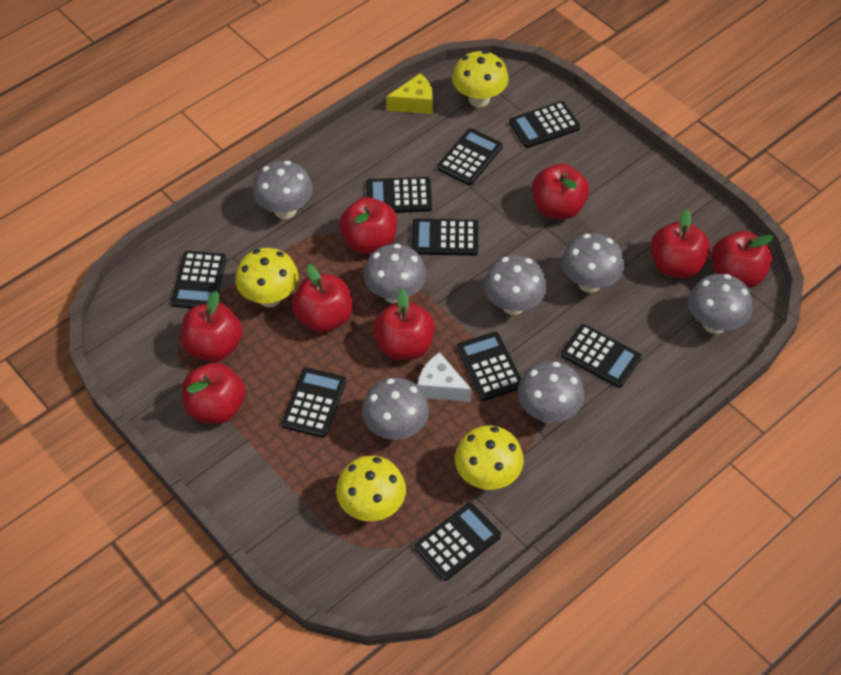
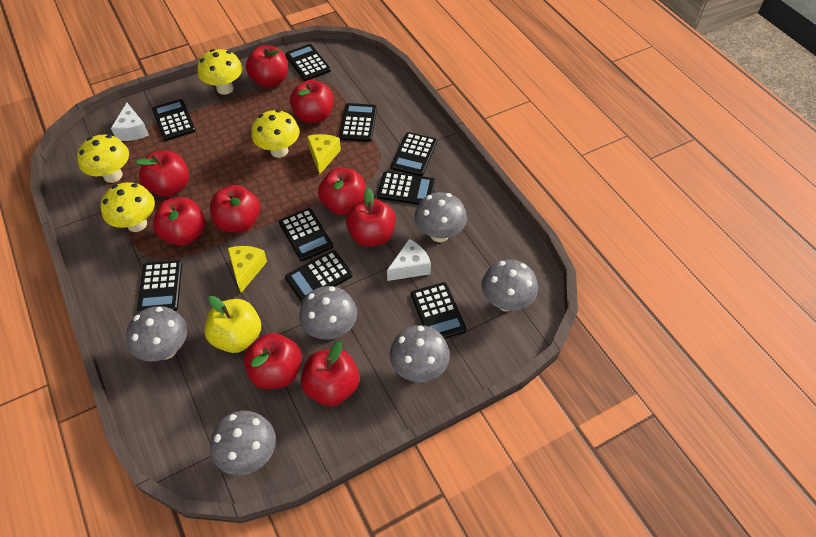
grey mushroom: [252,161,313,219] [362,378,429,440] [363,244,426,304] [484,255,547,315] [518,361,585,423] [562,233,624,293] [688,274,753,334] = 7 -> [126,306,187,362] [210,411,276,475] [299,286,357,340] [390,325,450,382] [414,192,467,242] [482,259,538,311] = 6
red apple: [181,291,243,362] [182,363,246,424] [292,264,353,333] [339,197,397,254] [373,289,435,360] [532,164,589,219] [650,209,710,278] [712,231,774,288] = 8 -> [136,150,189,197] [153,197,205,246] [210,185,260,232] [244,333,302,389] [246,45,288,87] [290,80,334,123] [301,342,359,406] [318,168,366,215] [346,188,396,246] = 9
white cheese: [417,352,471,402] = 1 -> [111,103,149,141] [387,239,431,281] = 2
yellow apple: none = 0 -> [204,296,261,353] = 1
yellow cheese: [387,73,433,114] = 1 -> [228,246,267,293] [307,134,341,175] = 2

